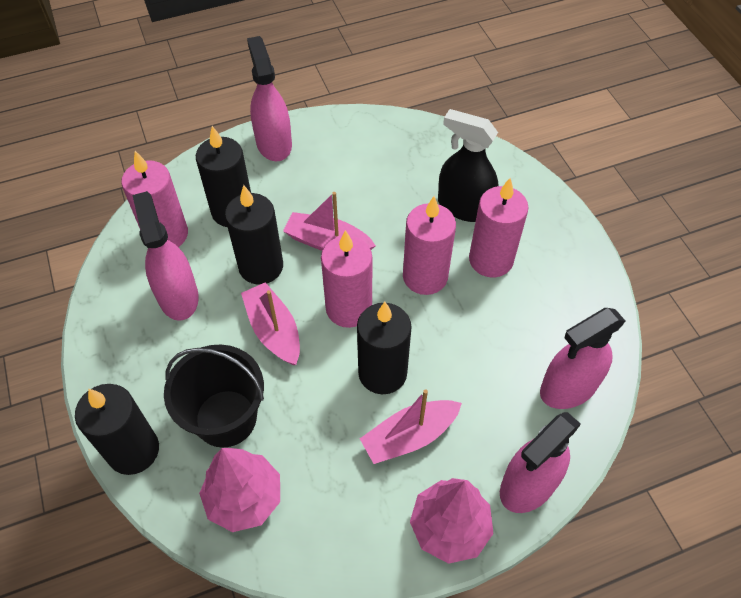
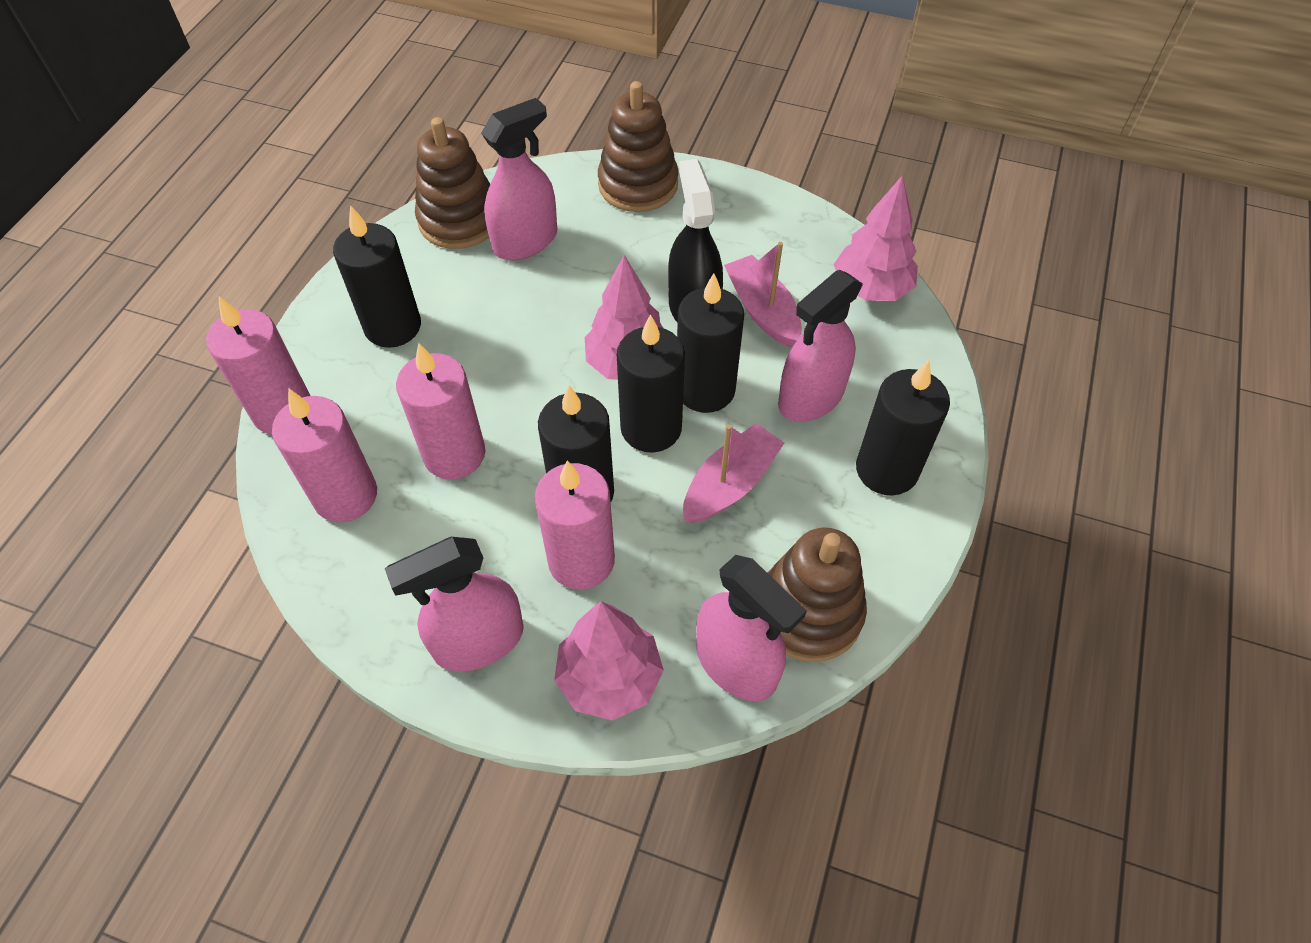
black bucket: [164,345,264,448] = 1 -> none = 0
black candle: [75,384,159,475] [196,126,251,227] [225,185,283,284] [357,302,412,394] = 4 -> [333,205,421,348] [538,385,614,502] [617,314,685,453] [677,273,744,413] [856,360,950,496] = 5
brown stacking toy: none = 0 -> [415,117,490,249] [598,81,678,212] [767,527,867,662] = 3
pink boat: [241,282,300,365] [283,192,376,251] [360,389,462,464] = 3 -> [683,423,784,523] [724,242,802,347] = 2
pink tree: [199,448,280,532] [410,478,494,564] = 2 -> [554,601,664,721] [585,255,663,380] [834,175,918,301] = 3

